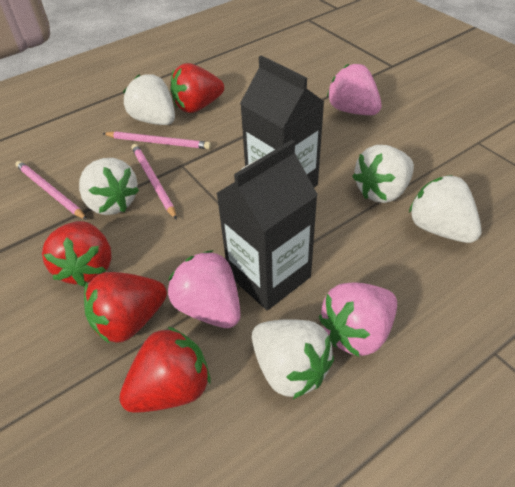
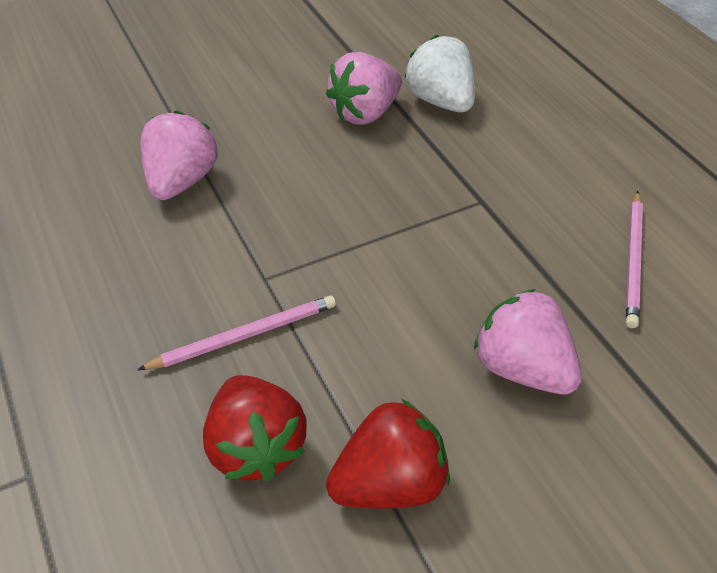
black carton: [216,140,318,310] [240,55,324,187] = 2 -> none = 0
pink pencil: [15,161,87,220] [102,131,211,149] [132,144,177,220] = 3 -> [137,296,336,370] [626,191,643,328] = 2
red strawberry: [42,221,112,287] [84,272,167,343] [119,326,210,413] [170,63,224,113] = 4 -> [203,375,307,481] [326,399,450,509] = 2
white strawberry: [79,158,139,215] [123,74,175,125] [252,319,334,399] [352,145,414,203] [409,175,482,243] = 5 -> [405,35,475,112] = 1

